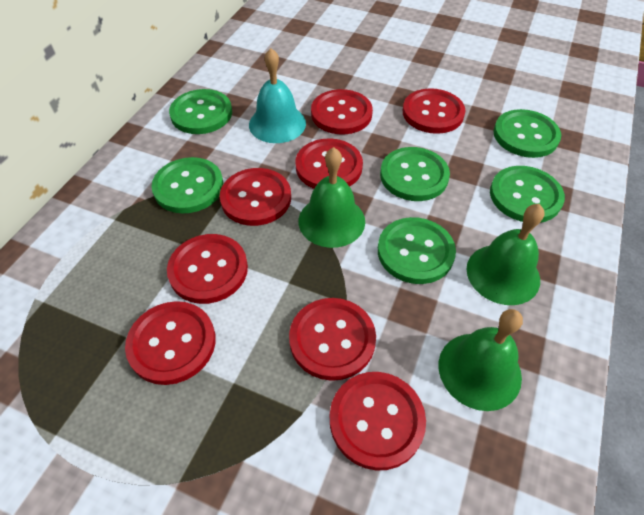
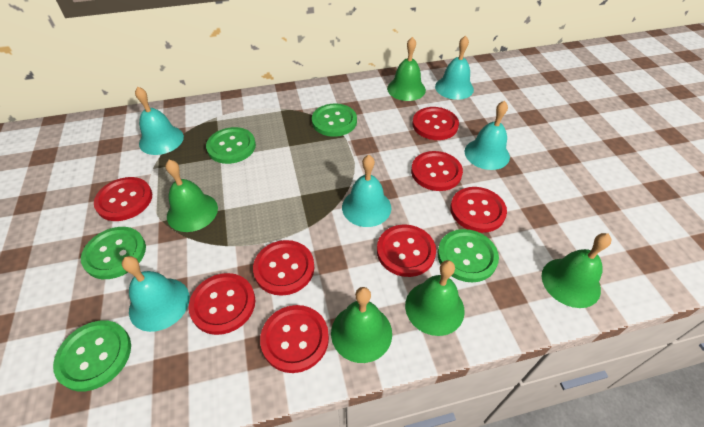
green bell: [299,147,365,248] [439,309,523,411] [466,204,545,305] = 3 -> [166,160,218,232] [331,287,392,363] [387,37,426,101] [405,260,465,336] [542,233,612,308] = 5
green button: [151,157,223,214] [169,89,232,134] [378,217,456,284] [380,147,450,201] [490,166,565,223] [493,109,561,158] = 6 -> [53,320,131,391] [81,227,146,279] [206,127,256,164] [312,104,357,137] [438,229,499,282] = 5
turquoise bell: [249,48,306,143] = 1 -> [122,256,190,332] [135,87,184,155] [342,155,391,227] [435,36,474,100] [465,101,510,170] = 5

